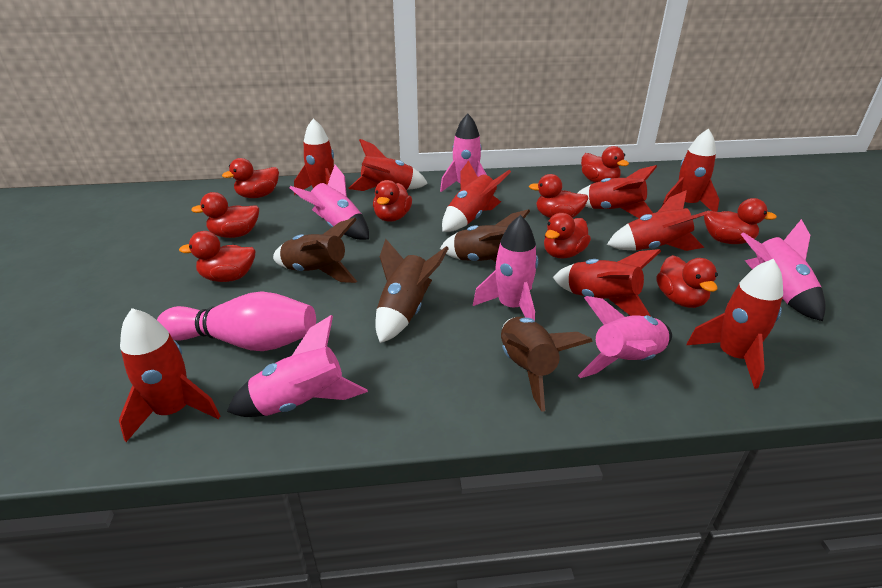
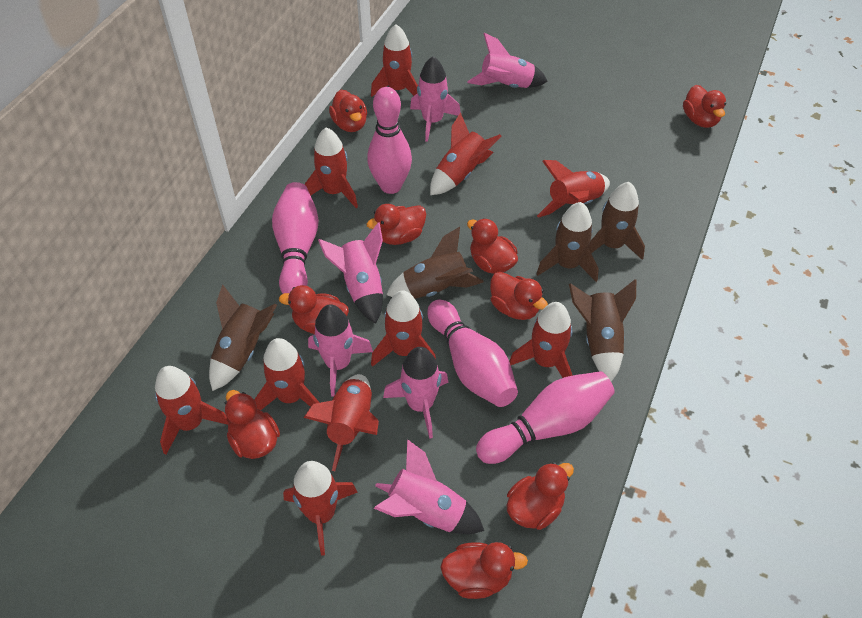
brown rocket: [273,218,357,283] [375,239,449,343] [440,209,530,262] [501,317,593,411] = 4 -> [209,284,277,391] [386,227,484,299] [536,202,599,282] [569,279,636,382] [588,182,645,260] = 5
pink bowling pin: [157,291,316,351] = 1 -> [272,182,319,294] [367,87,412,194] [427,300,518,407] [476,371,615,464] = 4
red rocket: [119,308,220,442] [294,118,334,195] [348,139,428,191] [442,160,511,232] [553,249,661,316] [577,165,657,218] [607,190,708,251] [662,128,720,212] [687,259,783,389] = 9 -> [155,366,229,455] [254,338,319,410] [283,461,358,556] [303,374,379,471] [304,127,358,208] [371,24,418,97] [371,290,436,367] [430,113,501,195] [509,302,573,378] [537,160,610,218] = 10

